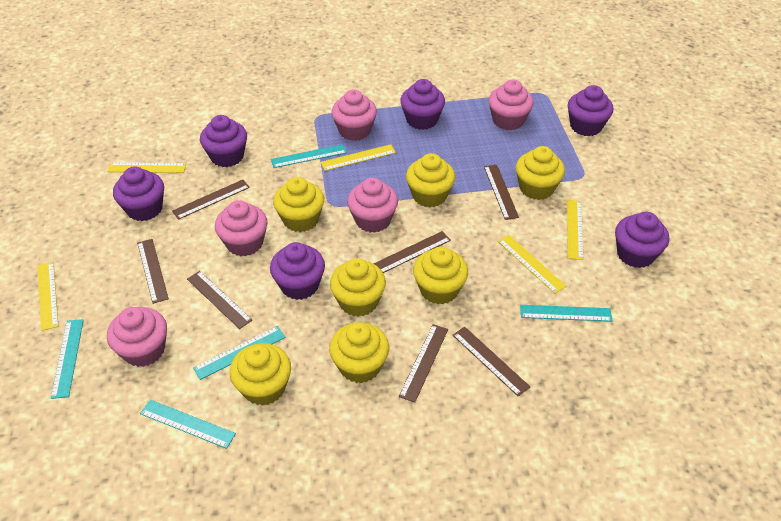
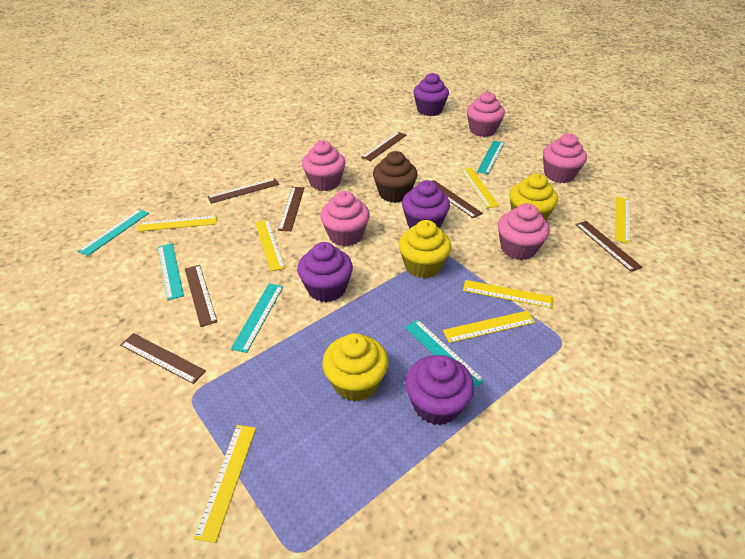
brown cupcake: none = 0 -> [373,151,417,203] = 1
purple cupcake: [113,167,164,221] [200,115,247,167] [270,242,325,300] [400,79,445,130] [568,85,613,136] [615,212,669,268] = 6 -> [297,242,353,302] [402,180,450,228] [405,355,474,425] [413,73,449,116] = 4
yellow cupcake: [230,343,291,406] [273,177,324,232] [329,322,389,383] [330,258,386,317] [406,153,455,207] [413,247,468,304] [516,146,565,200] = 7 -> [322,333,388,401] [398,220,451,278] [509,174,558,220] = 3
yellow ruler: [37,262,58,331] [107,162,186,173] [321,144,396,171] [498,235,566,294] [567,200,583,260] = 5 -> [137,216,217,232] [193,425,256,543] [255,220,285,271] [443,311,535,343] [461,168,499,208] [463,280,554,308] [615,197,630,243] = 7

